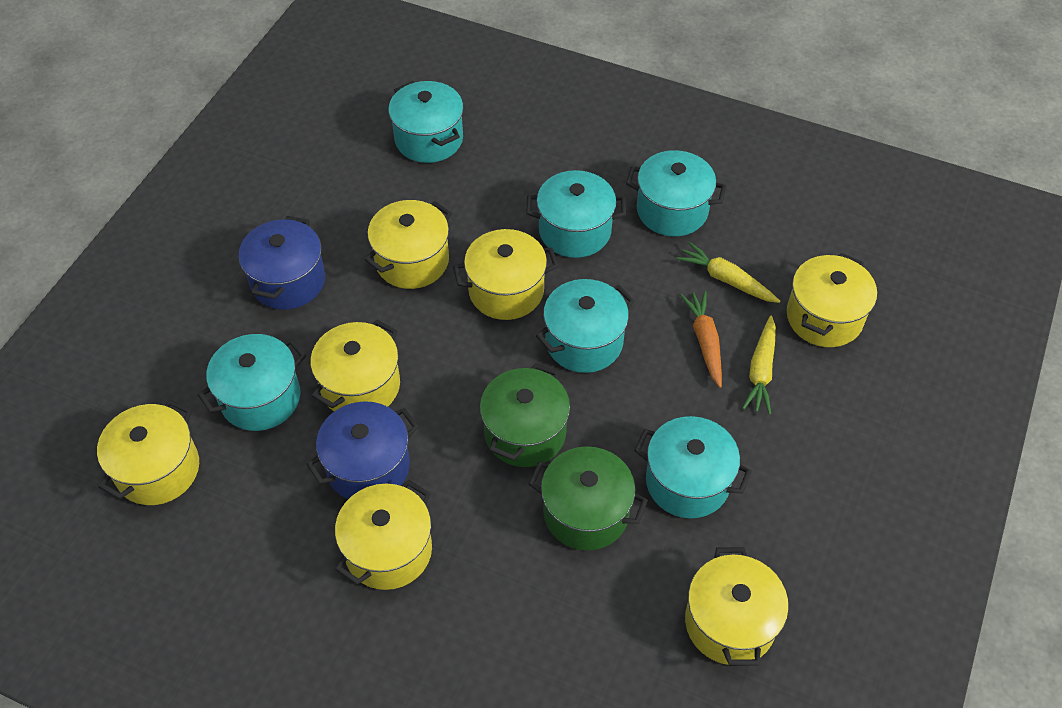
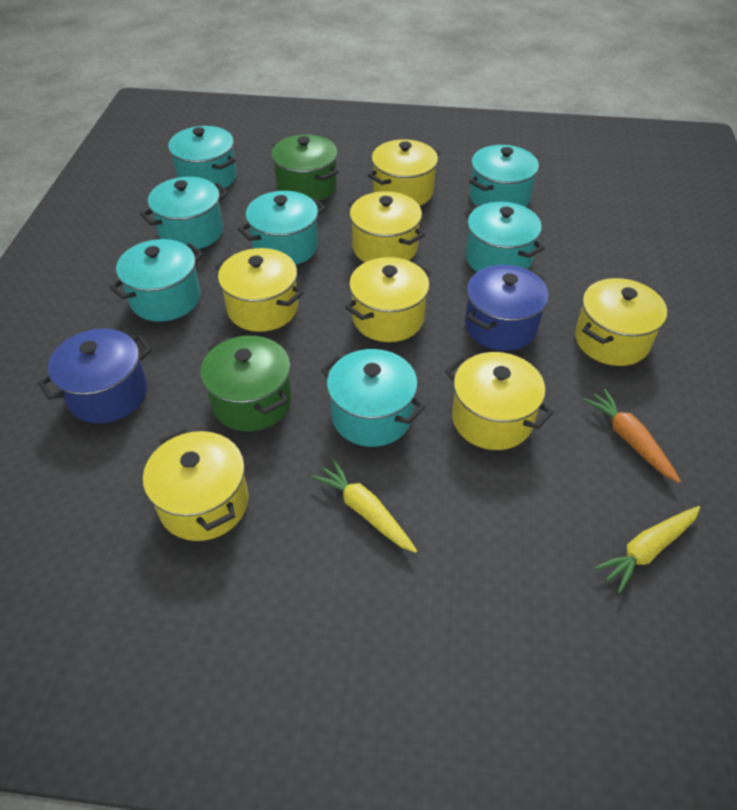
turquoise pot: [198,334,306,431] [388,81,464,163] [527,170,626,258] [536,279,635,373] [626,150,726,236] [634,416,752,518] = 6 -> [109,239,204,322] [140,177,229,249] [168,126,237,191] [238,191,326,265] [321,349,426,447] [464,202,545,272] [469,145,539,207] = 7

